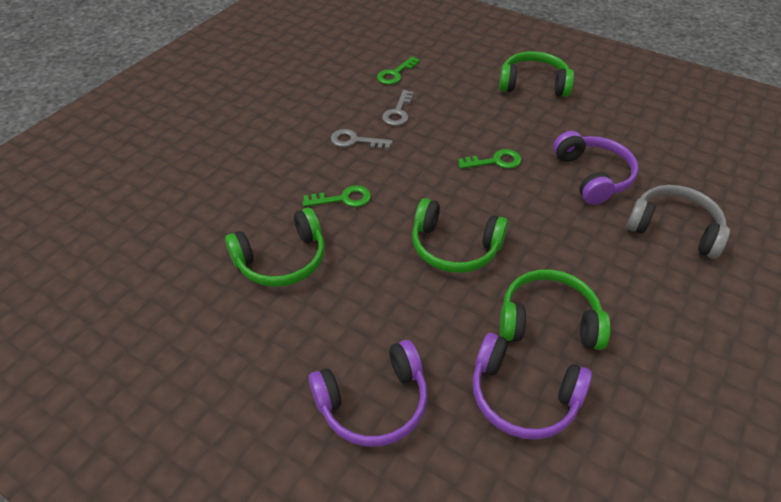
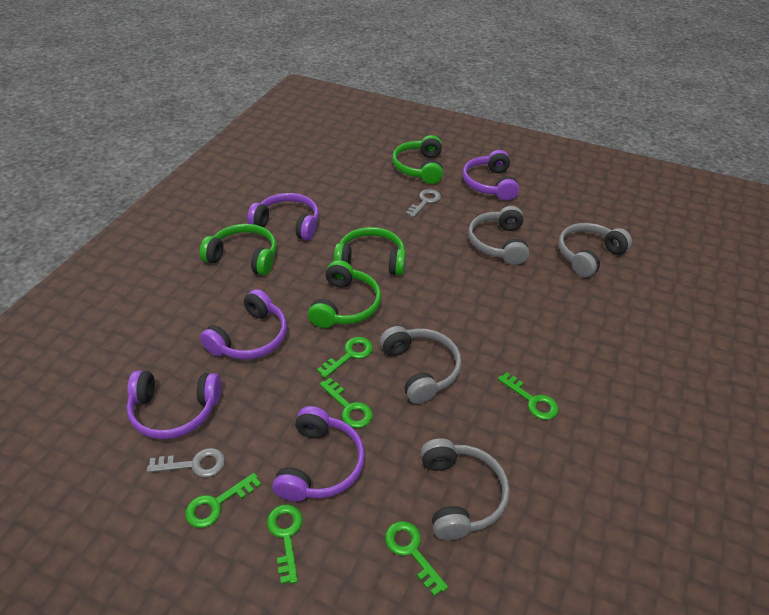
green key: [303,185,371,207] [377,56,420,85] [458,149,522,169] = 3 -> [185,473,261,528] [267,504,303,584] [317,337,373,378] [320,378,373,428] [385,521,448,596] [498,372,558,420] = 6
grey headphones: [627,185,730,259] = 1 -> [380,326,462,404] [421,438,510,540] [468,206,529,265] [559,223,632,277] = 4
purple headphones: [308,340,428,447] [473,333,592,440] [553,131,639,205] = 3 -> [127,371,221,439] [200,289,287,359] [247,193,319,241] [273,406,365,502] [463,150,519,201] = 5

